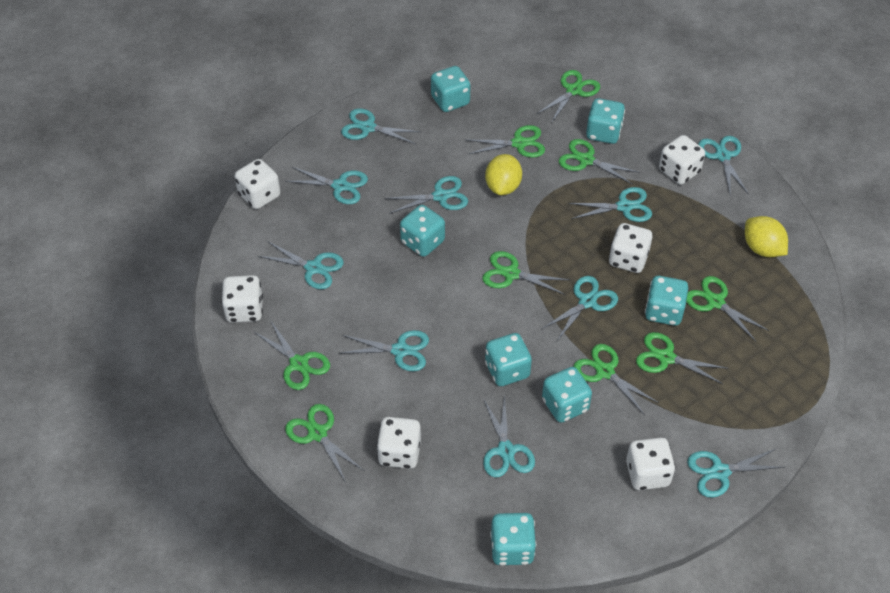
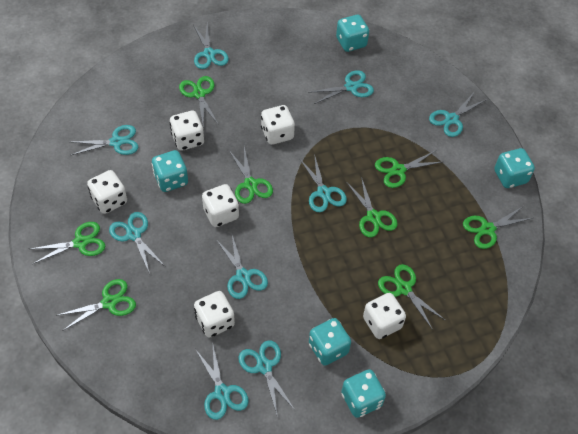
green scissors: [253,320,330,390] [285,404,364,481] [467,125,545,158] [482,251,570,295] [537,70,600,123] [559,139,640,185] [573,344,659,415] [636,332,729,384] [686,276,769,341] = 9 -> [30,222,105,264] [56,279,136,331] [179,76,219,126] [229,147,273,204] [346,177,398,237] [375,150,442,188] [378,264,445,330] [463,206,533,249] = 8
turquoise dice: [400,205,445,257] [431,66,470,112] [485,333,532,386] [490,513,536,565] [542,367,592,422] [586,98,625,144] [645,276,688,326] = 7 -> [152,150,188,192] [309,318,351,366] [336,15,369,52] [341,369,386,418] [494,148,535,188] = 5
turquoise scissors: [258,241,344,289] [285,167,368,204] [339,330,429,371] [341,108,421,144] [385,176,468,214] [483,394,535,478] [541,276,618,341] [568,187,652,222] [687,448,785,498] [698,136,749,195] = 10 -> [71,125,138,155] [109,212,166,274] [193,23,229,69] [195,346,249,420] [217,235,268,299] [238,340,295,418] [299,154,347,212] [308,70,374,104] [429,91,487,137] = 9
yellow lemon: [485,154,522,195] [745,216,788,257] = 2 -> none = 0

